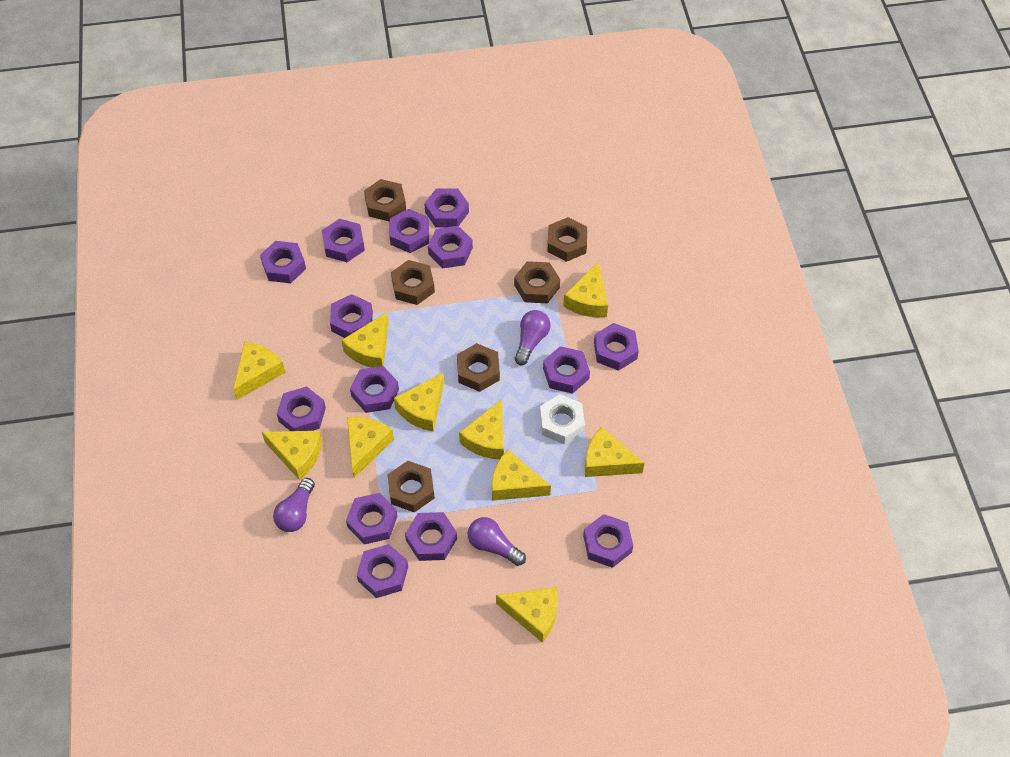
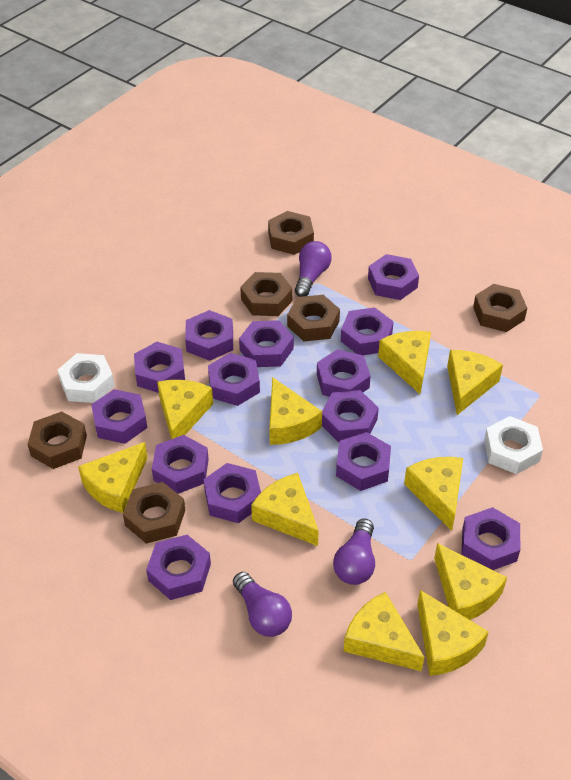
white nut: [540,394,585,444] = 1 -> [58,353,115,403] [484,416,543,474] = 2

